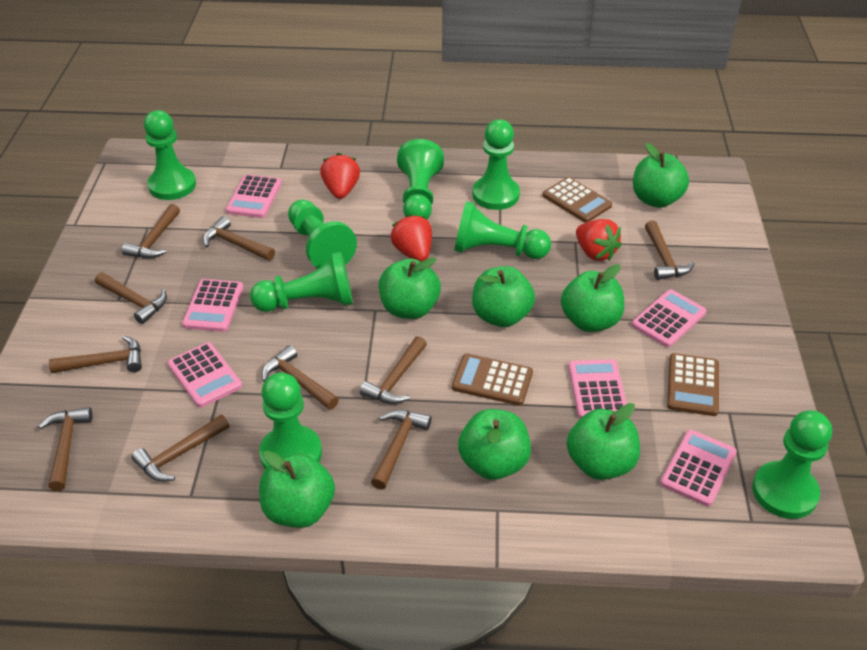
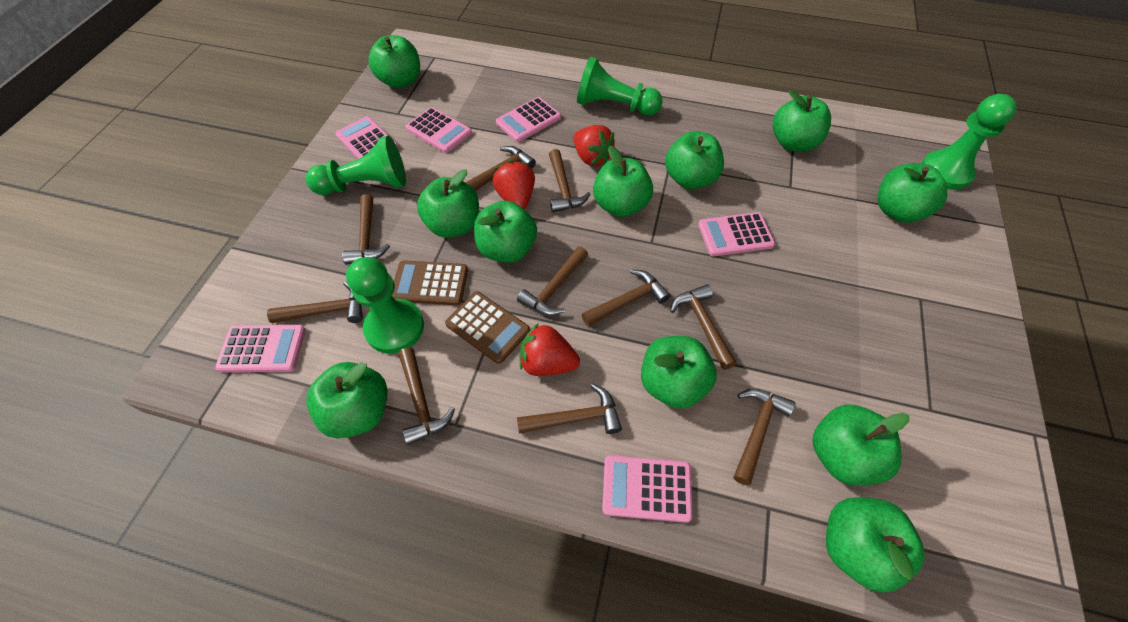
brown calculator: [452,354,533,406] [543,177,612,223] [667,353,719,416] = 3 -> [392,260,468,305] [445,291,530,364] = 2
green apple: [259,451,335,528] [379,257,441,319] [458,409,531,480] [472,266,535,327] [561,264,624,332] [567,403,640,480] [633,143,689,208] = 7 -> [306,362,388,438] [368,35,420,89] [417,169,479,238] [474,201,537,263] [593,146,653,217] [641,336,717,409] [665,131,724,189] [773,90,831,152] [812,405,909,486] [826,497,925,592] [877,163,947,223] = 11
green pawn: [144,110,196,200] [250,252,353,312] [259,373,322,469] [288,199,357,269] [397,139,444,220] [454,201,551,259] [472,119,520,210] [752,410,832,519] = 8 -> [306,136,406,195] [346,257,424,354] [577,57,663,116] [921,94,1017,190] = 4

